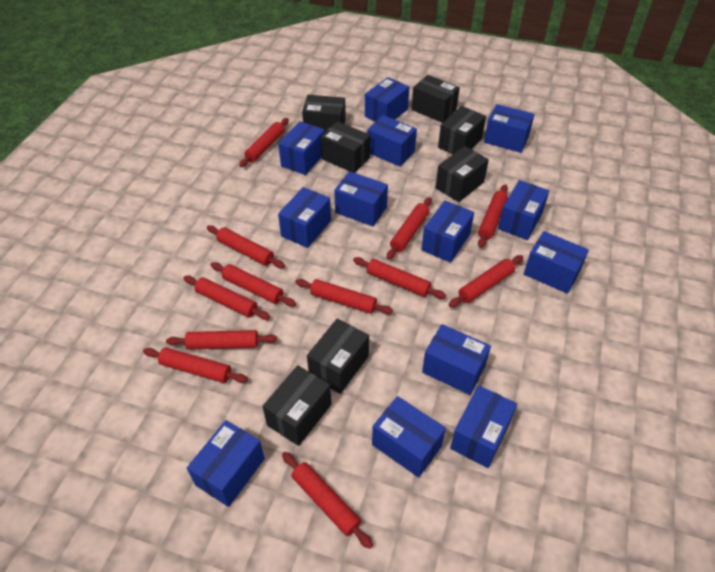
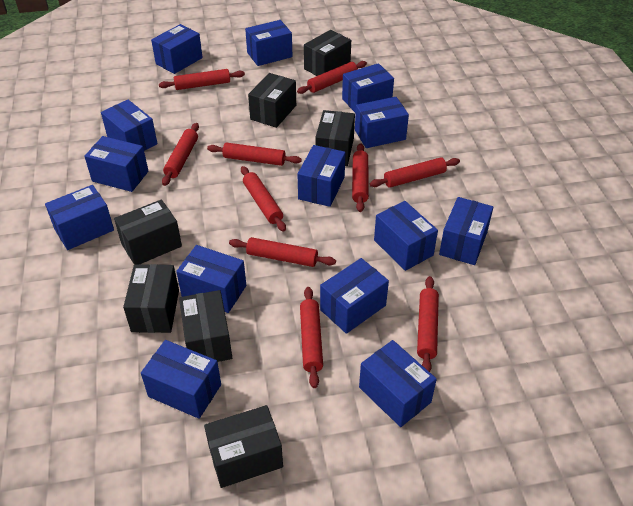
blue box: [187,420,265,507] [278,121,325,175] [278,187,331,248] [334,171,388,226] [365,77,409,122] [367,115,417,167] [372,396,446,478] [421,200,474,263] [422,324,491,395] [450,385,517,468] [484,104,535,153] [498,180,549,240] [524,231,589,294] = 13 -> [45,185,114,250] [84,136,148,192] [101,100,158,151] [141,340,221,419] [151,24,203,74] [176,245,246,313] [245,20,293,66] [298,145,346,207] [320,258,389,334] [342,63,394,113] [355,97,409,148] [359,340,437,427] [374,201,438,271] [439,197,493,265] = 14
red rolling pin: [143,348,248,383] [166,330,277,350] [183,275,270,320] [207,225,285,268] [211,262,296,307] [239,118,289,167] [282,452,373,549] [295,279,393,314] [353,257,446,299] [387,197,432,260] [449,255,523,307] [478,184,508,248] = 12 -> [159,69,245,90] [162,123,199,186] [207,143,302,166] [229,237,336,267] [241,166,286,232] [297,61,367,94] [300,287,323,388] [352,143,369,212] [370,157,460,188] [417,276,439,372] = 10

